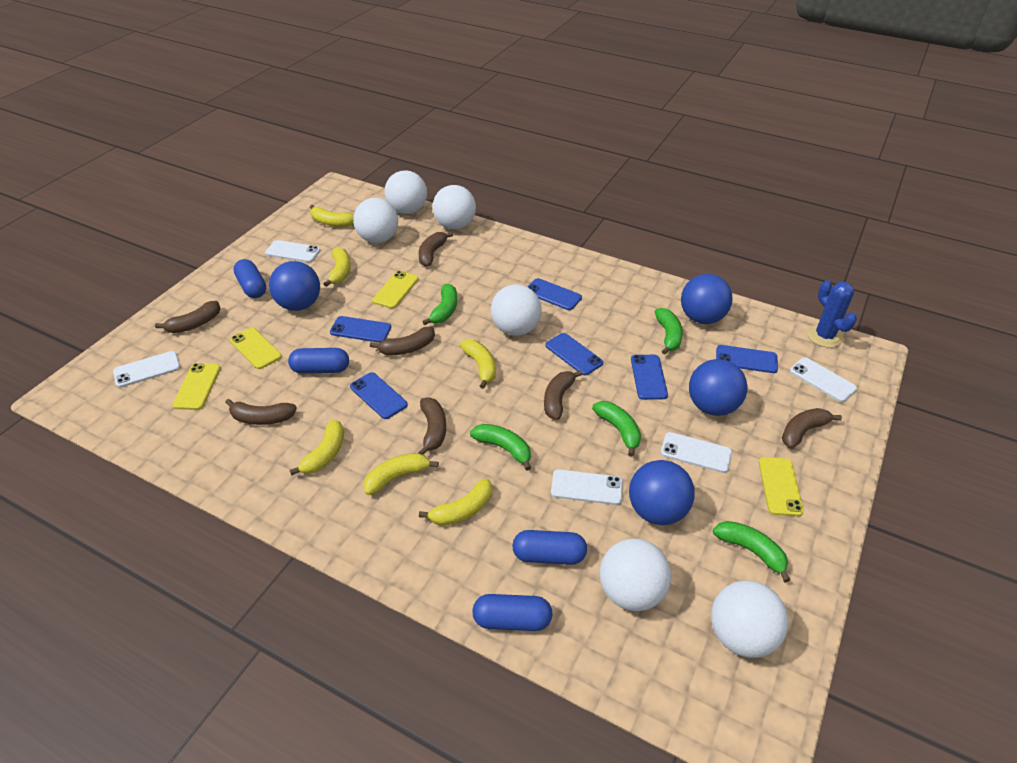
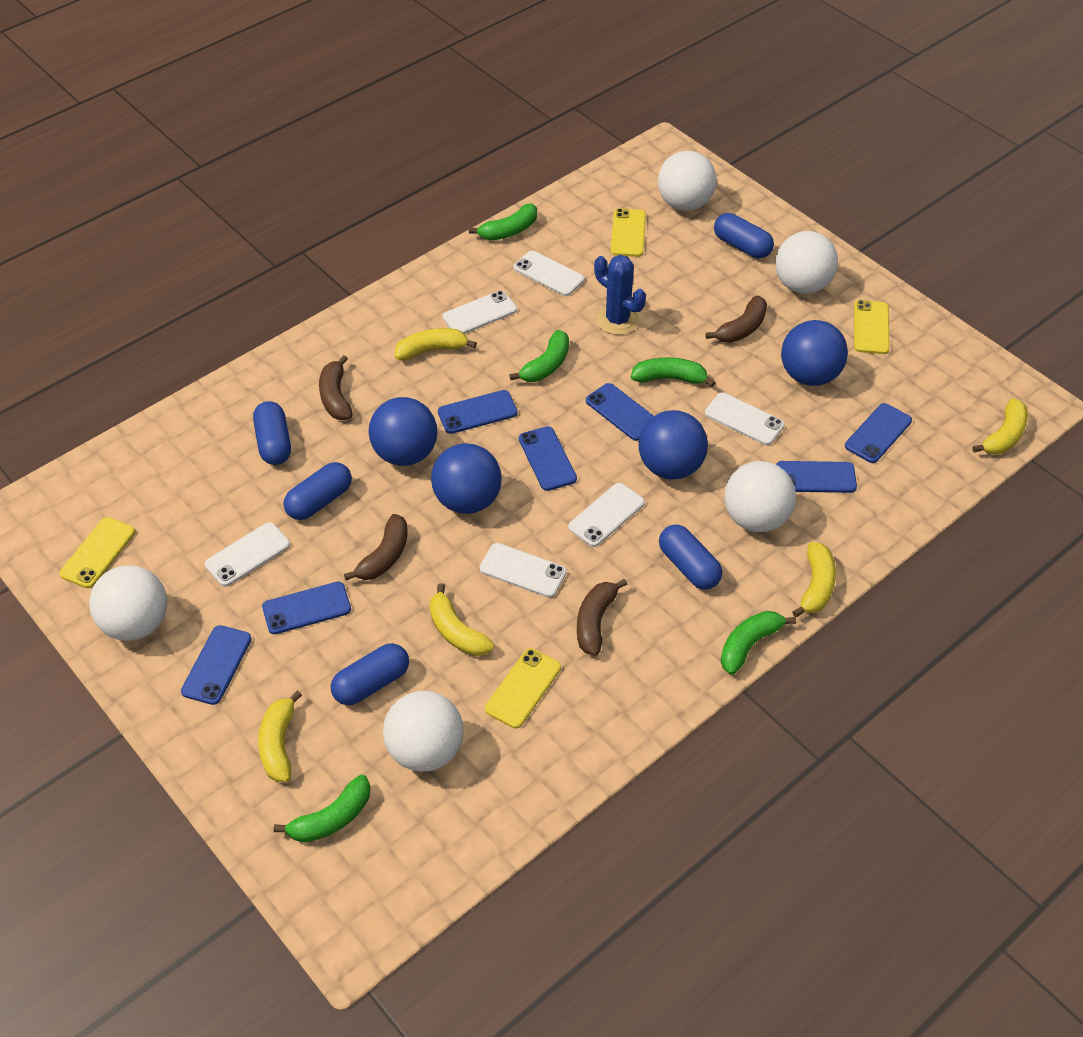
blue capsule: [234,259,266,298] [288,348,349,374] [472,594,553,631] [512,530,587,565] = 4 -> [253,401,291,465] [284,462,352,520] [331,643,409,705] [659,525,722,590] [714,213,774,259] = 5
blue phone: [330,316,391,343] [350,372,408,419] [528,278,582,310] [545,333,603,375] [631,355,668,400] [716,345,778,373] = 6 -> [181,625,252,705] [262,581,351,634] [438,390,518,434] [519,426,577,491] [586,383,654,441] [776,461,857,493] [845,403,912,463] = 7
brown banana: [155,301,221,333] [225,399,297,425] [370,327,435,355] [418,398,446,455] [419,232,453,267] [544,370,583,420] [782,408,842,449] = 7 -> [319,355,353,420] [344,514,408,580] [577,579,628,656] [705,296,767,343] = 4
white ball: [353,198,398,243] [384,170,427,214] [433,185,476,230] [491,284,542,336] [600,538,671,611] [711,580,789,658] = 6 -> [89,565,167,641] [383,690,464,772] [658,151,717,211] [724,461,796,532] [775,231,838,294] = 5
white phone: [113,351,180,388] [265,240,320,262] [551,469,623,505] [661,432,732,473] [790,357,857,402] = 5 -> [205,522,290,587] [442,291,517,334] [479,543,567,598] [514,250,585,296] [568,483,645,547] [705,393,785,445] = 6
yellow banana: [290,420,344,476] [310,205,354,227] [323,247,351,287] [363,453,439,495] [419,478,492,526] [460,340,496,389] = 6 -> [258,690,302,782] [395,328,477,360] [429,583,494,656] [792,542,836,617] [972,399,1028,454] = 5

